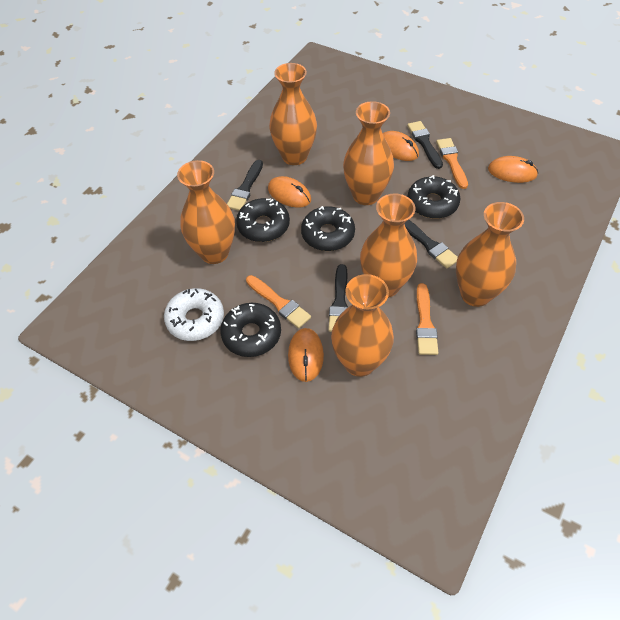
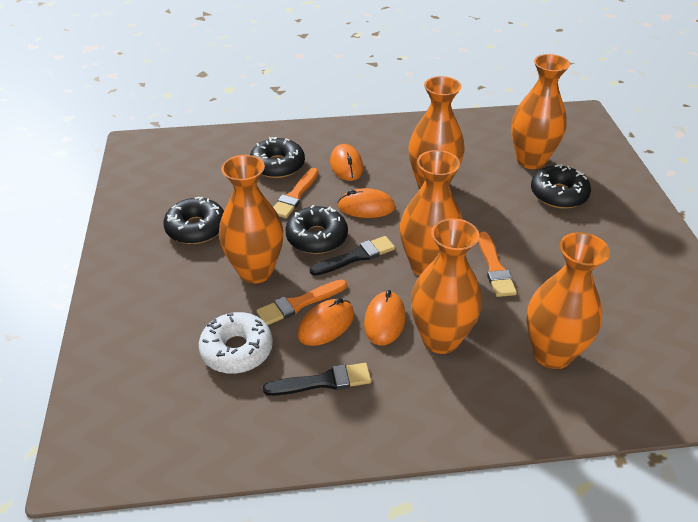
black brush: [227,160,263,211] [328,264,348,332] [404,220,458,268] [407,121,443,169] = 4 -> [263,363,371,396] [310,236,395,276] = 2

